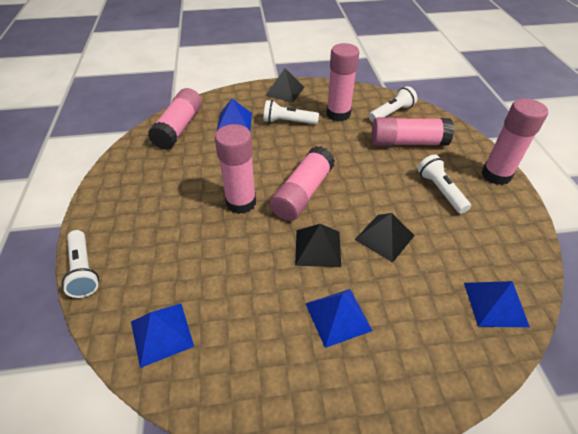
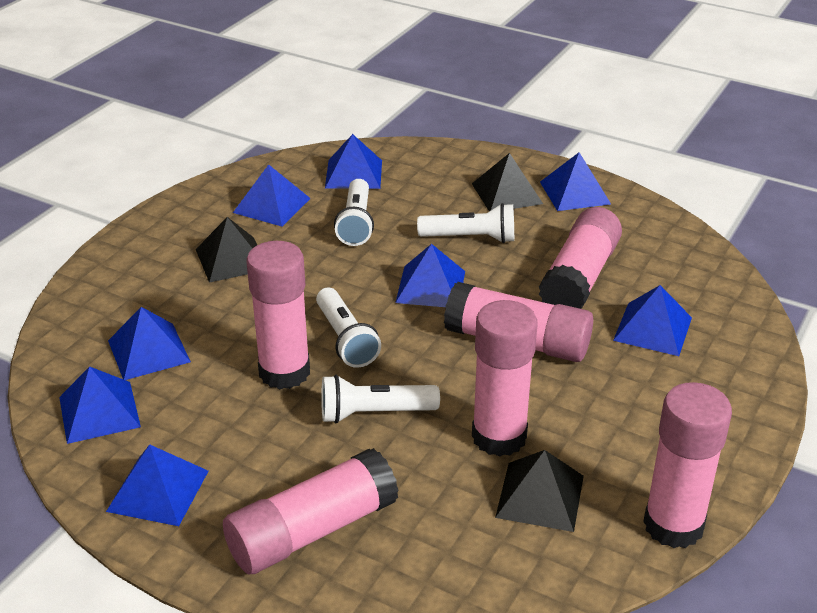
blue pyramid: [131,304,194,368] [217,99,252,131] [305,289,373,348] [464,281,530,327] = 4 -> [59,366,141,444] [106,444,208,526] [108,307,191,380] [233,164,311,227] [325,134,382,189] [395,244,465,307] [540,152,611,211] [613,285,692,356] = 8

